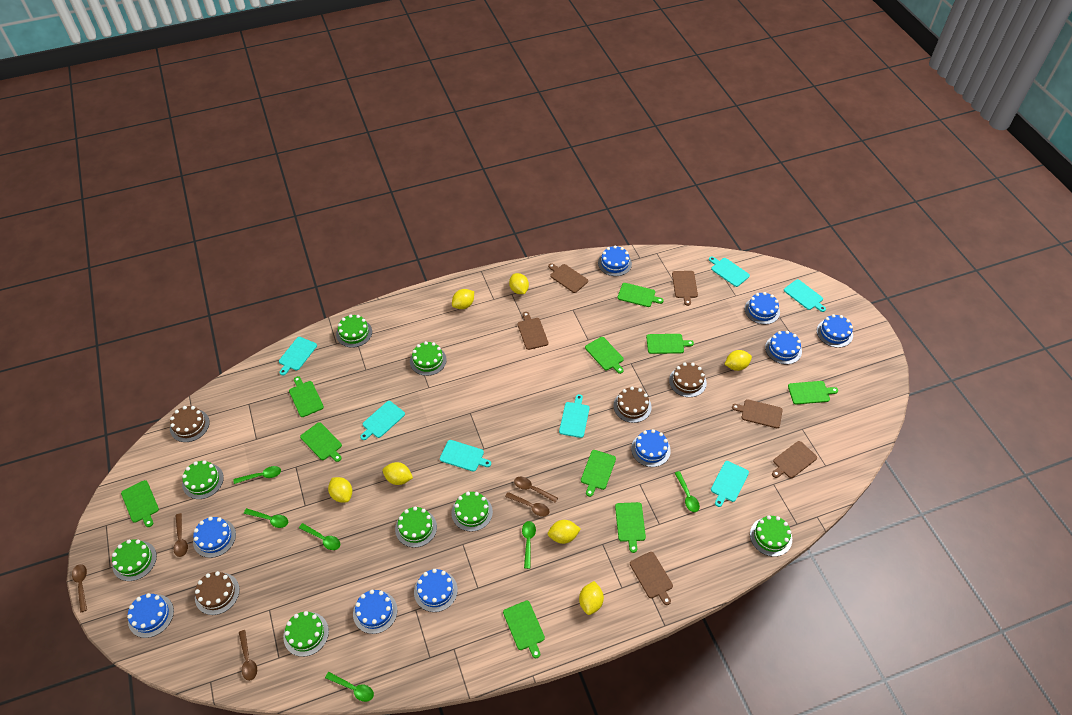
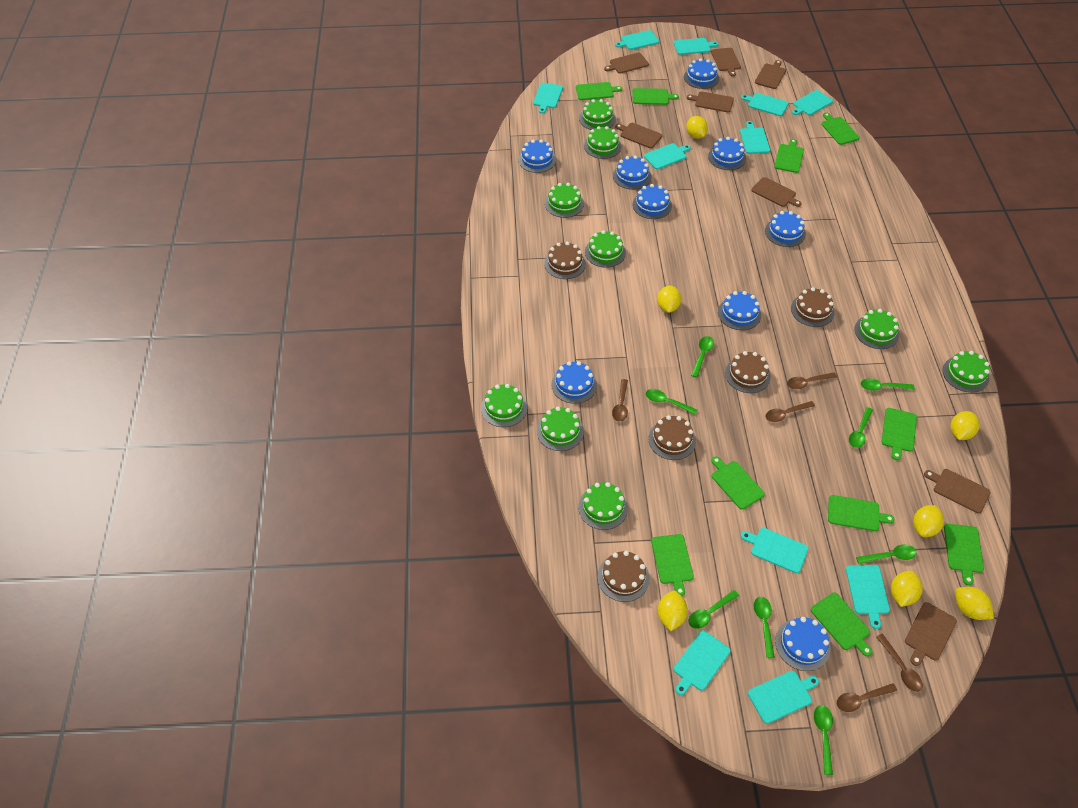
brown cake: [170,406,210,442] [195,571,240,615] [613,387,652,423] [669,362,707,397] = 4 -> [544,242,586,279] [597,551,650,602] [648,415,696,460] [725,351,771,393] [791,287,835,327] = 5
brown cutting board: [518,312,548,350] [548,263,588,293] [630,552,673,605] [672,271,698,306] [732,399,783,428] [772,441,817,478] = 6 -> [604,52,649,74] [615,123,662,148] [686,91,734,112] [711,48,741,77] [751,177,802,207] [755,60,786,89] [905,602,957,666] [924,469,991,514] = 8
green cake: [112,539,157,581] [182,460,224,499] [283,611,329,657] [336,314,372,348] [395,506,437,548] [410,341,447,376] [452,492,493,532] [750,515,792,557] = 8 -> [481,384,527,427] [537,407,584,451] [545,183,584,218] [578,482,628,530] [579,99,616,130] [584,126,622,159] [585,230,626,268] [854,309,899,349] [943,351,990,393] = 9
green spoon: [233,466,281,484] [244,508,288,528] [299,523,340,550] [325,672,374,702] [522,521,536,569] [675,471,700,512] = 6 -> [646,389,698,415] [688,590,739,629] [691,336,714,378] [754,597,775,658] [814,705,833,775] [849,407,873,448] [856,545,917,564] [861,378,915,391] = 8
turquoise cutting board: [279,337,317,376] [360,401,405,440] [440,440,491,472] [559,394,590,438] [709,257,750,287] [711,461,749,507] [784,279,826,312] = 7 -> [533,83,563,114] [615,30,659,50] [644,143,691,170] [674,38,719,55] [674,630,731,695] [740,121,770,154] [741,93,789,116] [741,528,809,573] [748,671,819,724] [792,90,833,115] [846,565,890,629] = 11

